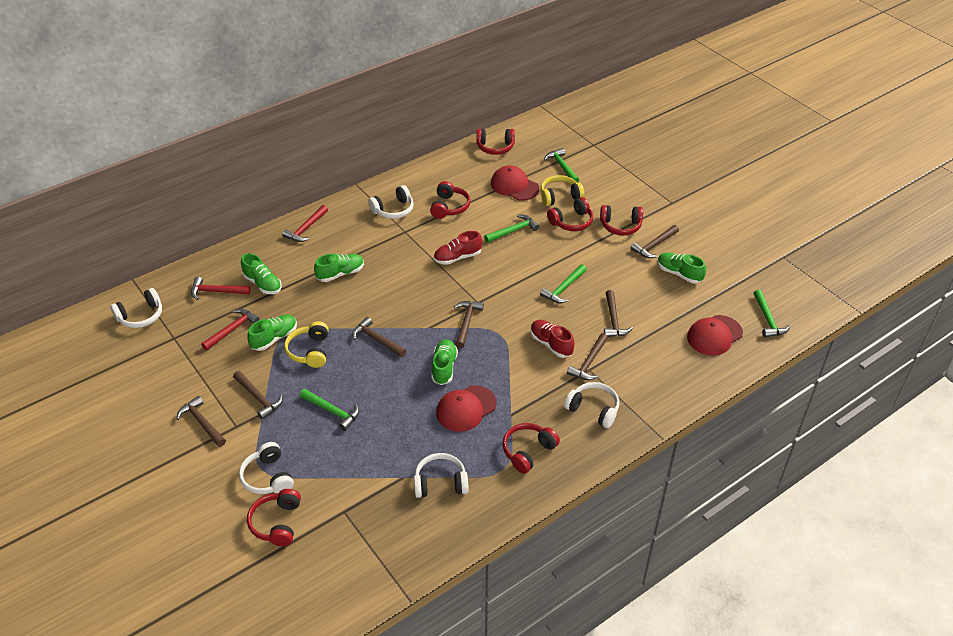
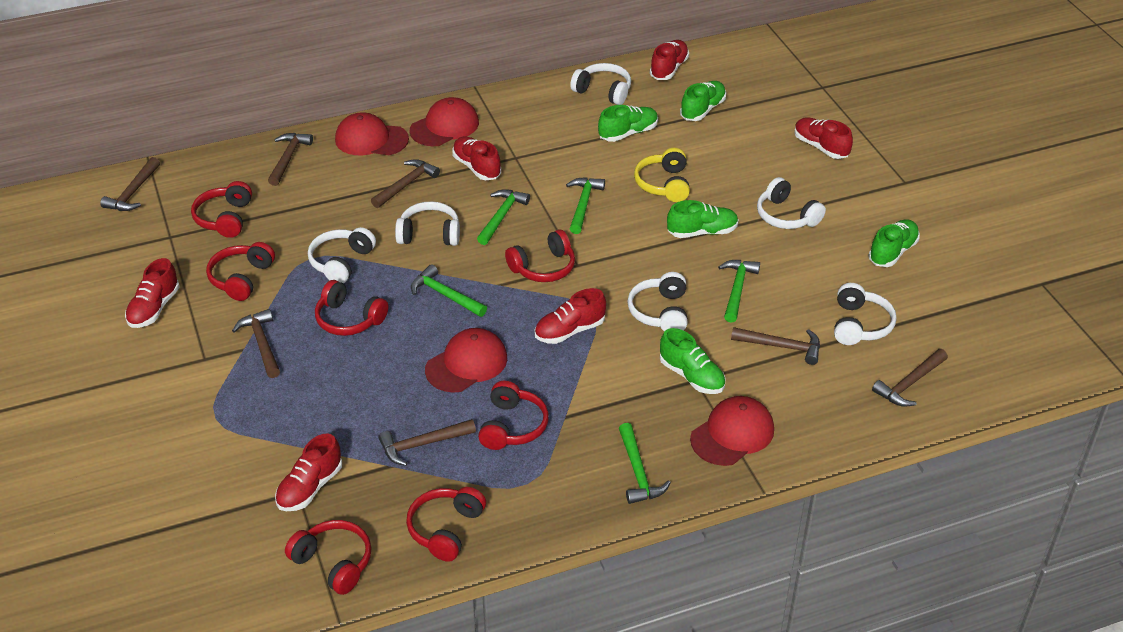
red cap: [436,385,496,432] [491,166,539,201] [687,315,743,355] = 3 -> [335,112,409,155] [410,97,479,146] [425,328,507,392] [690,396,774,466] = 4
red hammer: [191,277,251,300] [201,309,260,350] [282,205,328,242] = 3 -> none = 0
red headphones: [247,489,301,546] [430,181,471,219] [476,129,515,155] [502,423,560,474] [547,197,593,231] [600,205,643,235] = 6 -> [191,181,252,238] [206,242,275,301] [285,520,371,595] [315,280,388,336] [406,487,486,562] [478,381,549,450] [505,230,575,282] = 7
red shoe: [434,231,482,265] [530,320,575,358] = 2 -> [125,258,180,328] [275,433,342,511] [452,137,501,180] [535,288,606,344] [650,40,689,80] [794,118,853,159] = 6
white headphones: [110,288,162,328] [239,442,294,494] [368,185,414,219] [414,453,469,498] [564,382,619,428] = 5 -> [308,227,376,283] [395,201,460,246] [570,63,631,105] [627,272,688,332] [757,177,826,229] [834,283,897,345] = 6
yellow headphones: [284,321,329,368] [540,175,584,206] = 2 -> [634,148,690,202] = 1

